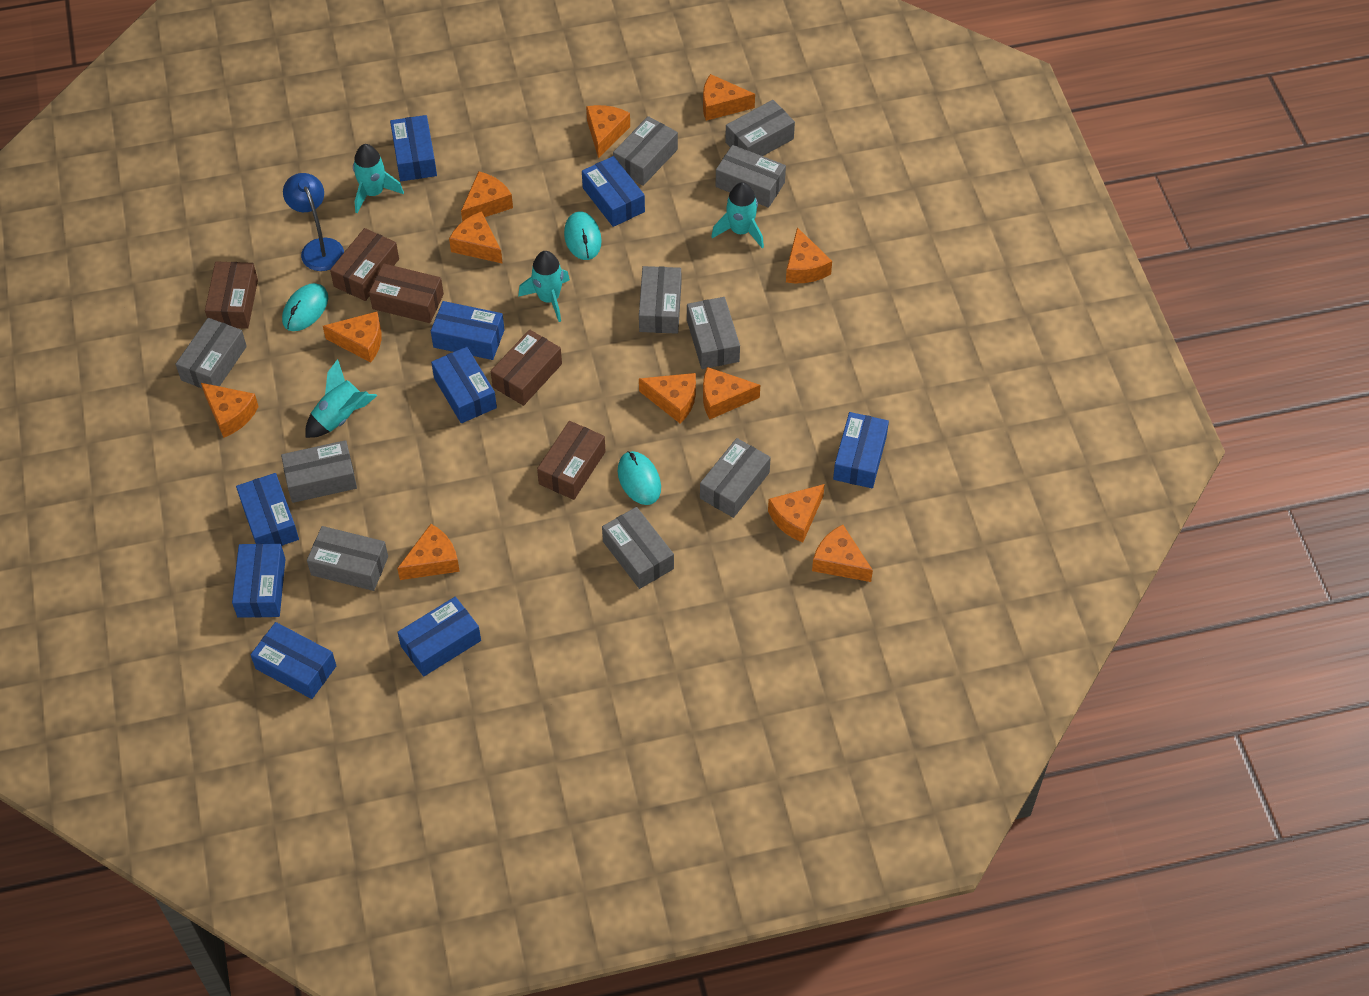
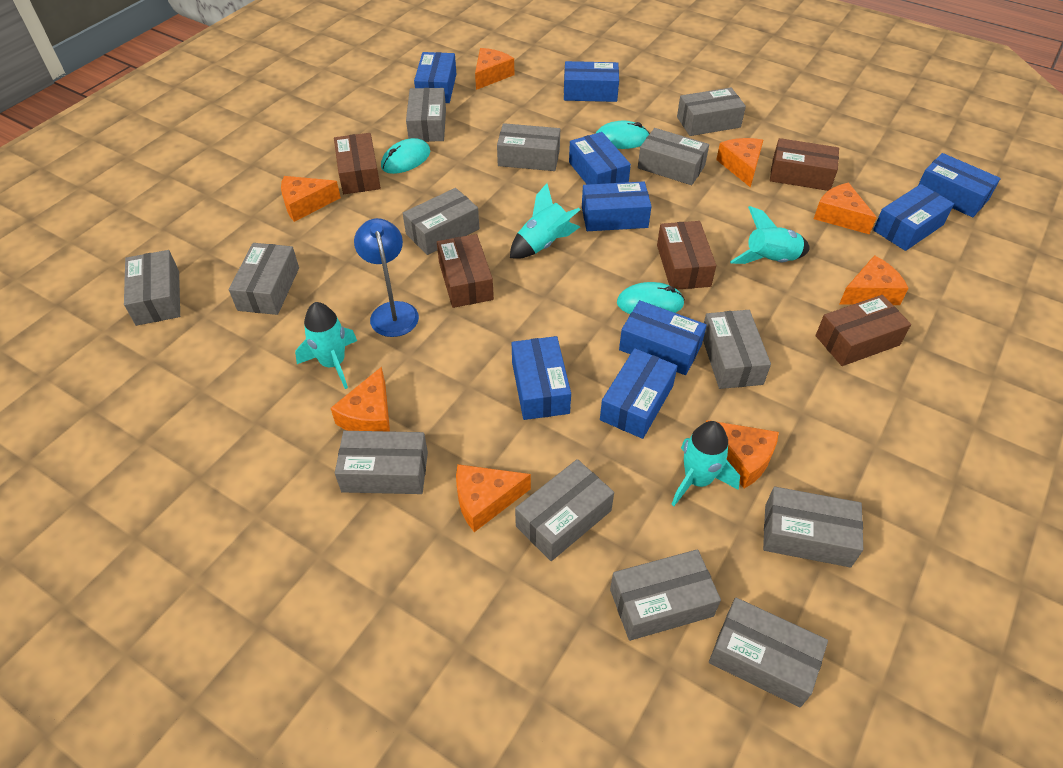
grey box: [175,318,247,389] [281,440,357,503] [307,526,388,591] [602,507,674,589] [613,116,678,186] [639,266,681,334] [687,297,740,369] [700,438,771,518] [716,145,786,208] [725,100,795,156] = 10 -> [124,250,180,326] [229,243,299,315] [335,431,428,494] [403,188,479,255] [406,88,446,142] [497,123,560,171] [515,459,614,561] [610,549,721,641] [638,128,709,185] [677,87,746,136] [703,310,771,389] [709,598,828,707] [763,487,863,567] = 13
orange cheese: [201,383,259,438] [323,312,382,363] [397,524,460,580] [449,211,503,264] [461,171,513,222] [586,105,630,159] [639,373,696,423] [703,74,755,121] [703,367,760,419] [768,484,825,543] [786,227,832,283] [812,525,873,582] = 12 -> [281,176,341,222] [331,367,390,431] [456,464,531,532] [475,48,514,90] [706,420,779,489] [716,138,763,188] [814,183,877,234] [839,255,909,305] = 8

